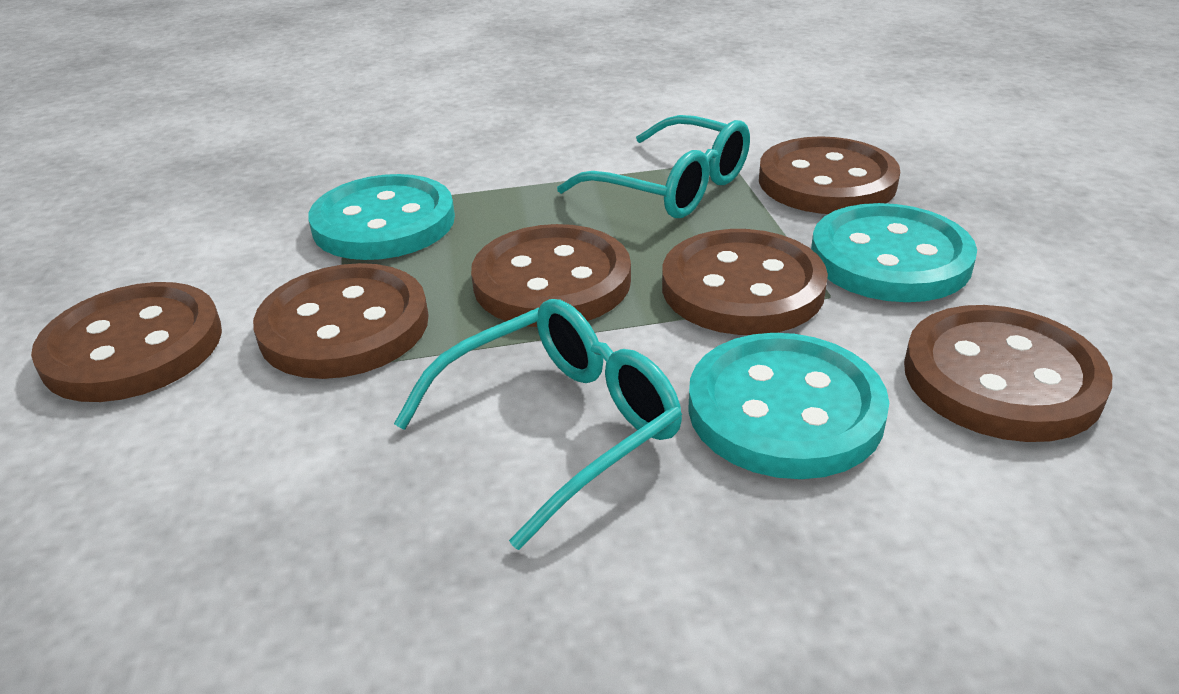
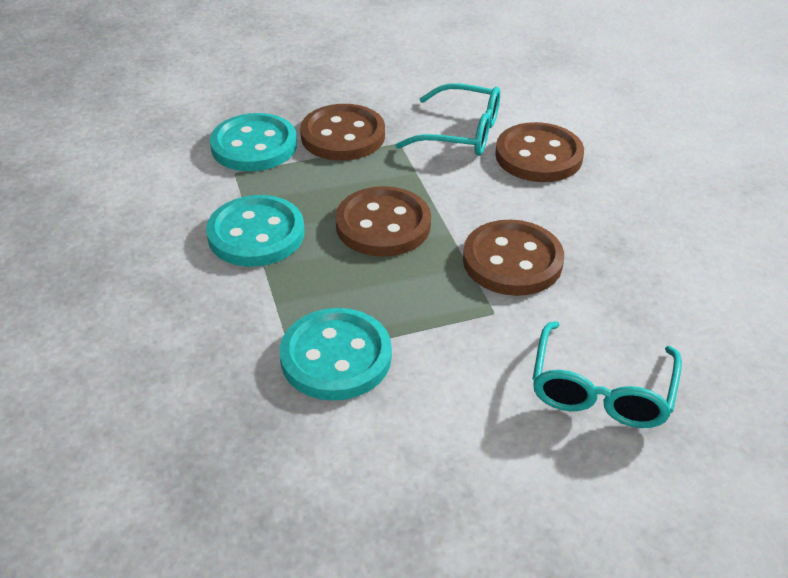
brown button: [31,282,222,402] [253,263,428,379] [471,224,631,327] [662,229,828,335] [759,136,900,214] [904,305,1112,442] = 6 -> [300,104,385,161] [335,186,431,257] [463,220,564,296] [495,122,584,182] = 4

